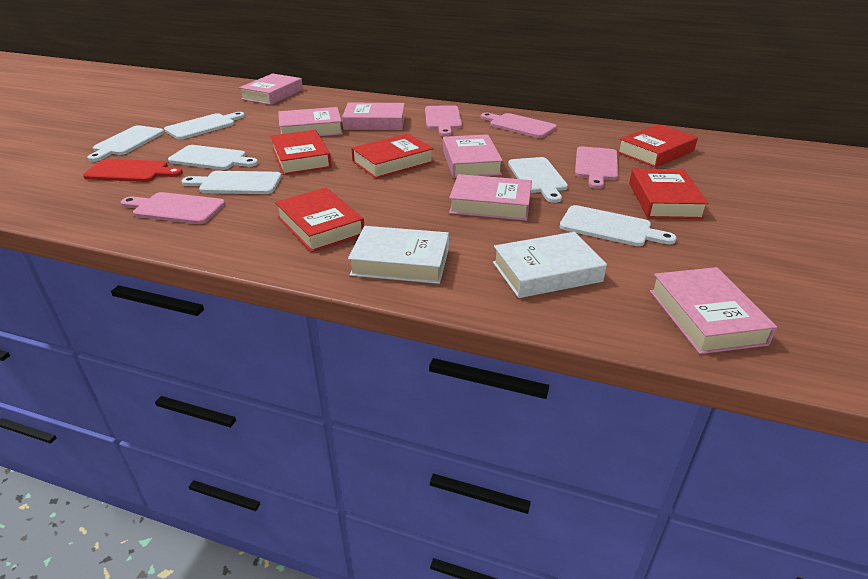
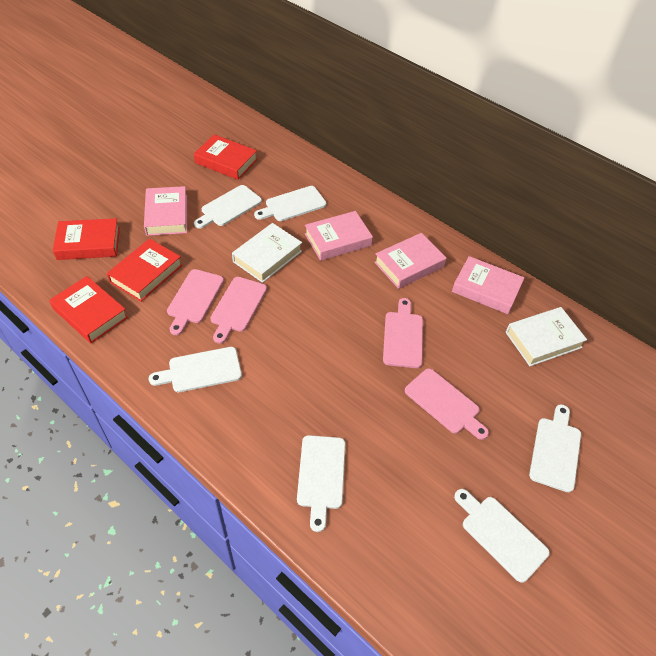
pink book: [239,73,303,105] [278,107,343,136] [342,103,405,130] [443,134,503,178] [449,174,532,221] [650,267,777,354] = 6 -> [144,186,187,236] [305,211,373,261] [374,233,447,289] [452,256,525,314] = 4
red book: [270,130,331,175] [275,188,364,252] [351,134,434,179] [617,124,698,167] [629,169,709,219] = 5 -> [49,276,128,343] [53,218,120,260] [107,239,183,302] [194,134,258,180] = 4
red cutting board: [83,159,183,182] = 1 -> none = 0

